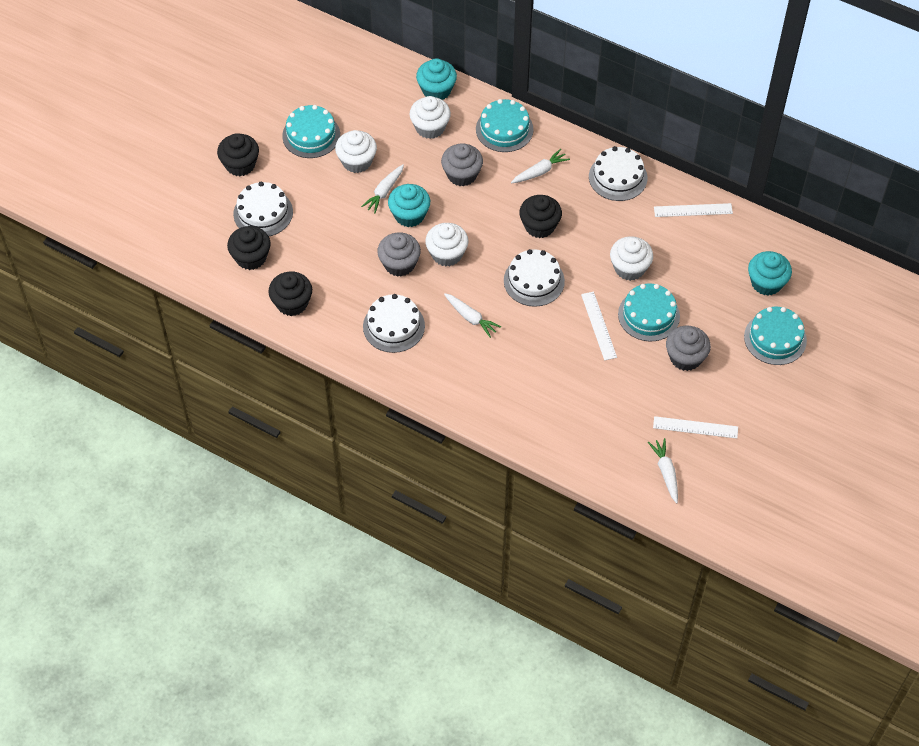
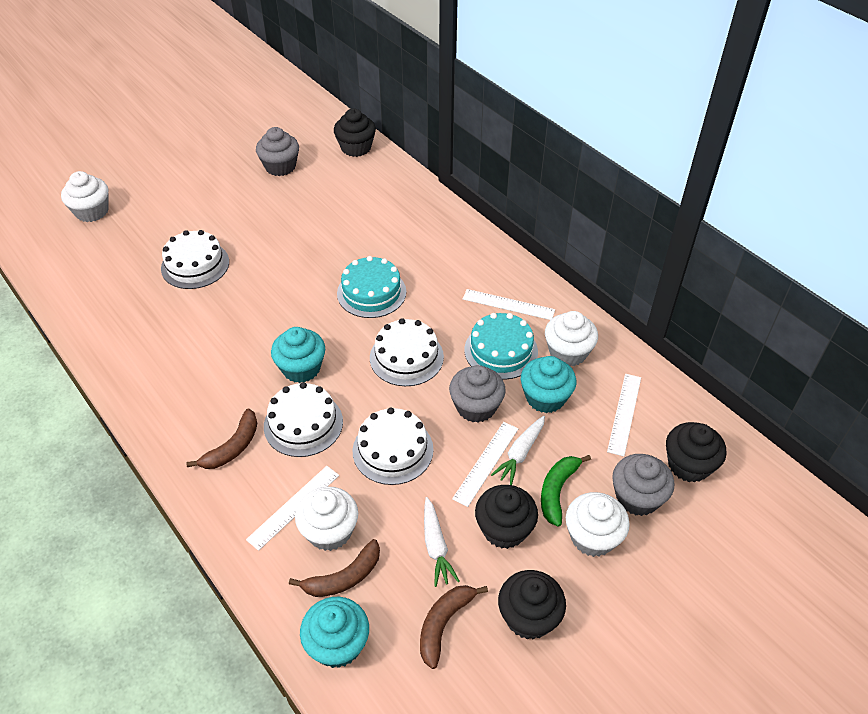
brown banana: none = 0 -> [186,409,257,469] [289,539,380,597] [420,585,488,669] = 3
green banana: none = 0 -> [541,455,591,527] = 1
turquoise cake: [282,105,340,158] [476,99,534,152] [618,283,680,341] [744,307,807,365] = 4 -> [337,256,406,318] [464,313,538,380] = 2
white carrot: [361,165,404,213] [444,293,501,338] [511,149,570,183] [648,438,678,503] = 4 -> [424,497,460,587] [491,416,545,485] = 2
white ruler: [581,292,617,361] [653,416,738,439] [654,203,733,217] = 3 -> [246,466,339,551] [452,422,518,507] [463,289,555,320] [607,374,641,456] = 4

